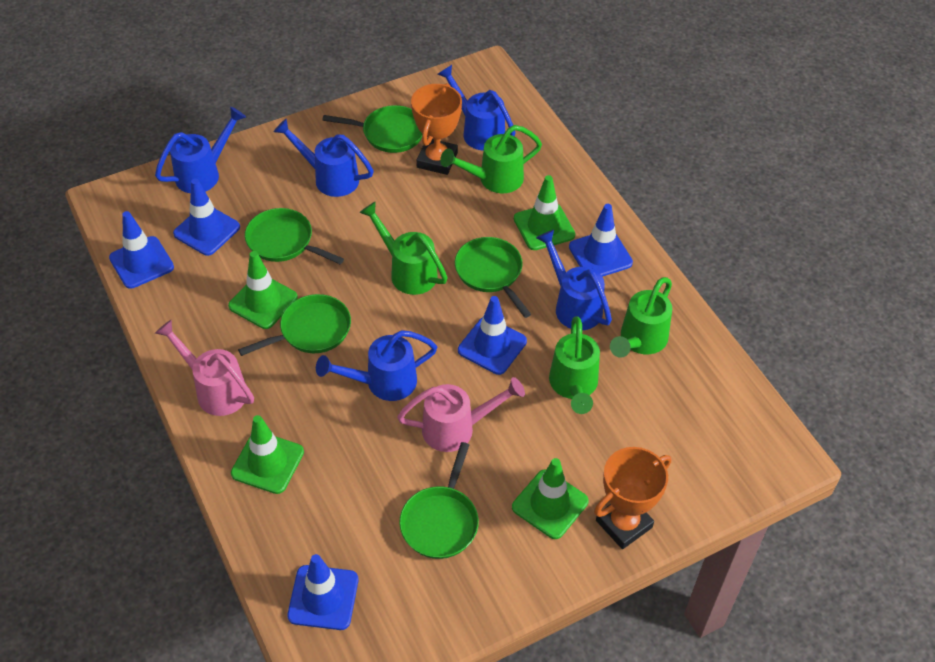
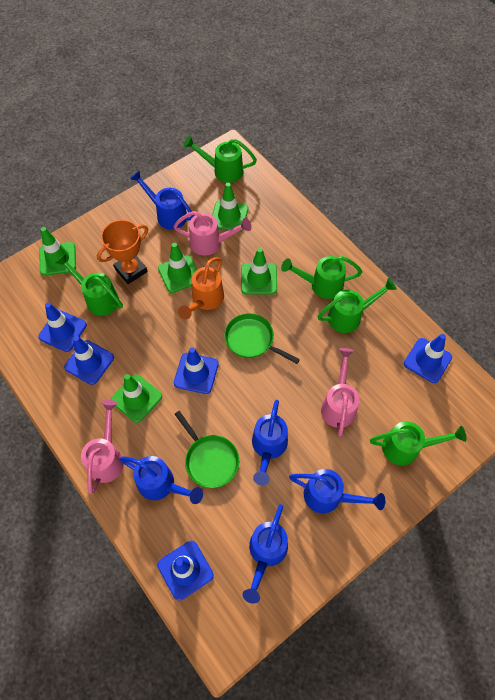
green pan: [238,294,351,356] [245,208,344,264] [323,105,422,153] [399,442,479,559] [455,237,531,318] = 5 -> [175,411,239,488] [224,313,300,364] = 2
green traffic cone: [228,251,298,329] [231,415,304,494] [512,458,589,539] [514,175,575,250] = 4 -> [39,227,76,276] [111,374,162,423] [158,243,197,293] [212,183,248,232] [241,248,277,295] = 5
green watering can: [359,202,448,295] [440,125,542,193] [549,316,600,414] [610,277,672,358] = 4 -> [55,253,123,316] [184,136,257,183] [281,256,362,299] [317,278,397,333] [370,421,466,466] = 5
orange trophy: [411,83,462,175] [594,447,671,549] = 2 -> [97,220,148,284] = 1
orange watering can: none = 0 -> [178,257,224,319] = 1
pink watering can: [155,320,254,416] [397,377,525,452] = 2 -> [81,400,124,494] [173,211,251,256] [321,348,360,436] = 3

